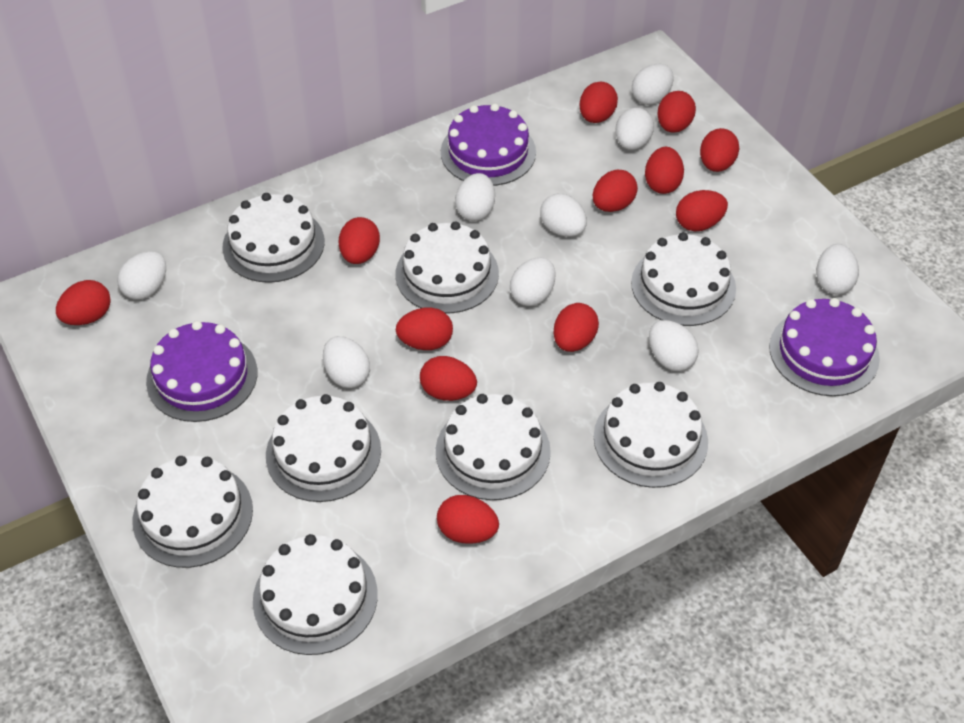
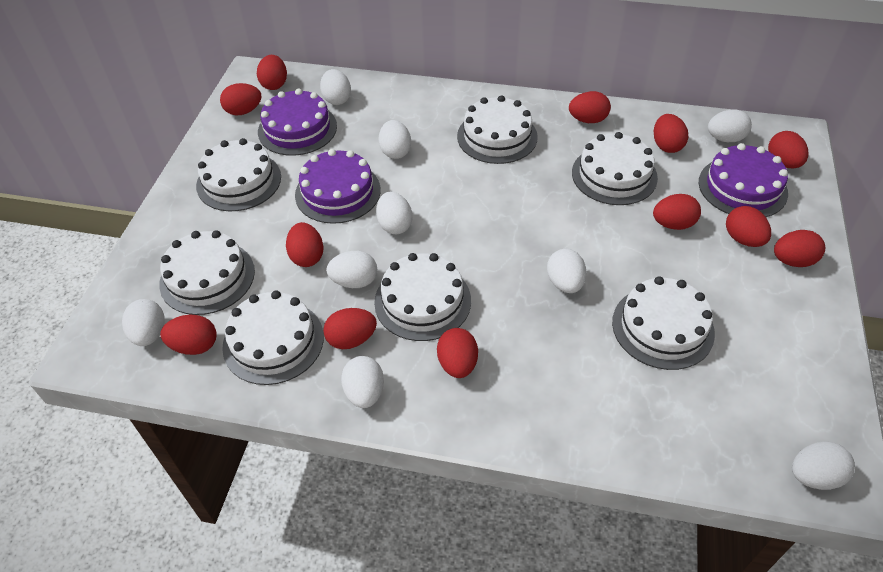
white cake: [133,456,253,568] [223,193,325,283] [253,534,378,655] [266,394,381,502] [395,222,499,313] [436,394,551,500] [594,382,708,488] [631,232,736,326] = 8 -> [159,230,255,315] [196,138,281,212] [222,290,324,385] [374,253,471,341] [457,95,538,164] [572,132,658,205] [612,276,715,370] = 7

